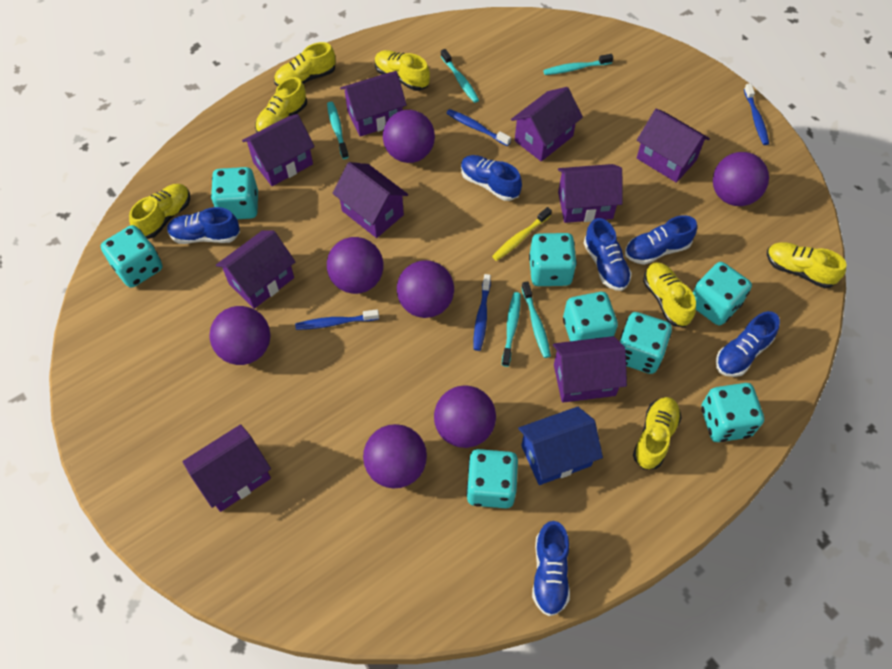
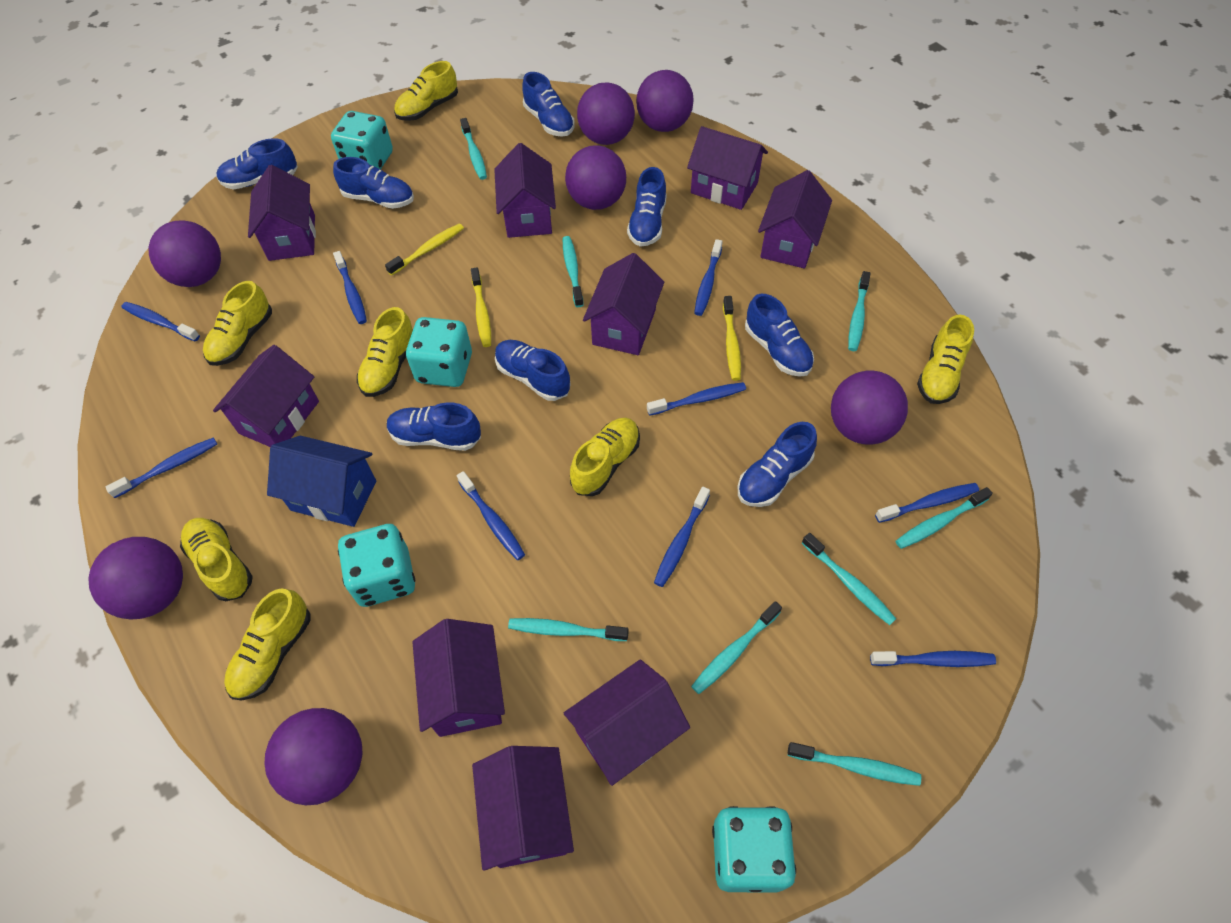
blue shoe: [167,207,240,244] [461,155,522,201] [532,521,570,616] [584,218,632,291] [625,215,697,265] [716,311,780,377] = 6 -> [216,138,298,189] [333,157,414,209] [387,402,481,451] [495,340,571,401] [522,72,575,137] [627,167,667,247] [737,422,817,507] [745,294,814,377] = 8
blue toothbrush: [295,309,379,330] [446,109,511,146] [474,274,491,351] [744,84,769,145] = 4 -> [106,437,217,498] [121,302,200,342] [333,251,367,324] [457,471,525,560] [647,382,746,416] [654,487,710,587] [694,239,723,316] [870,651,996,667] [875,483,979,523] = 9
turquoise dice: [101,225,162,288] [211,167,258,219] [466,449,518,508] [529,233,577,286] [563,292,618,341] [619,312,672,374] [693,262,752,325] [701,383,764,442] = 8 -> [331,111,393,169] [338,524,415,607] [406,317,472,387] [712,806,796,892] = 4
turquoise toothbrush: [327,102,349,159] [441,49,479,103] [502,292,521,367] [521,281,551,358] [543,54,613,75] = 5 -> [460,118,487,180] [508,618,629,641] [563,236,584,307] [691,601,782,694] [788,742,921,786] [802,533,896,625] [848,271,871,351] [896,487,993,549] = 8
yellow toothbrush: [492,207,552,261] = 1 -> [385,224,464,276] [471,267,491,347] [723,296,741,381] = 3

